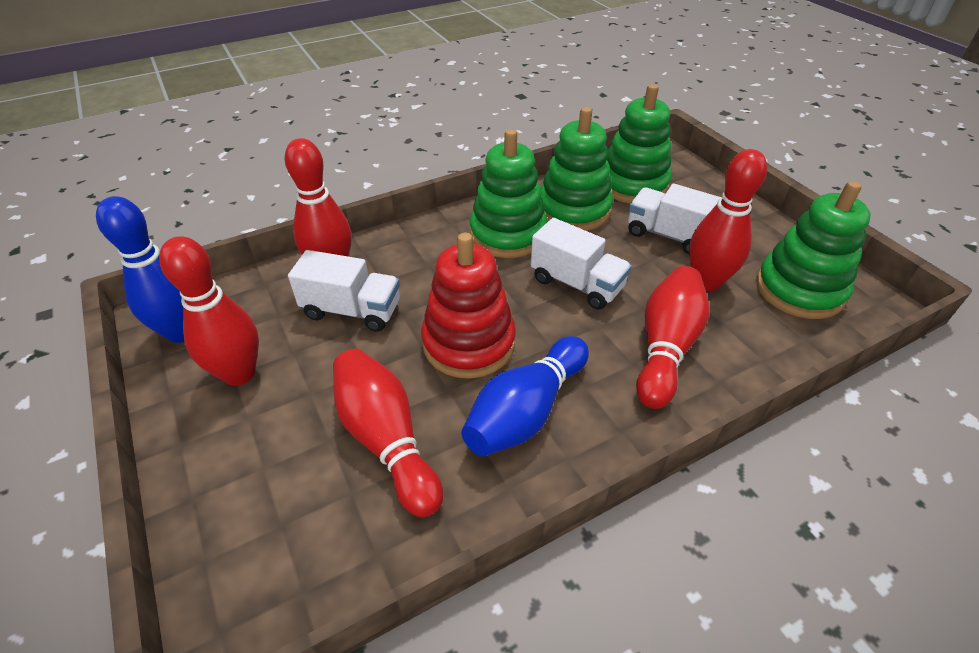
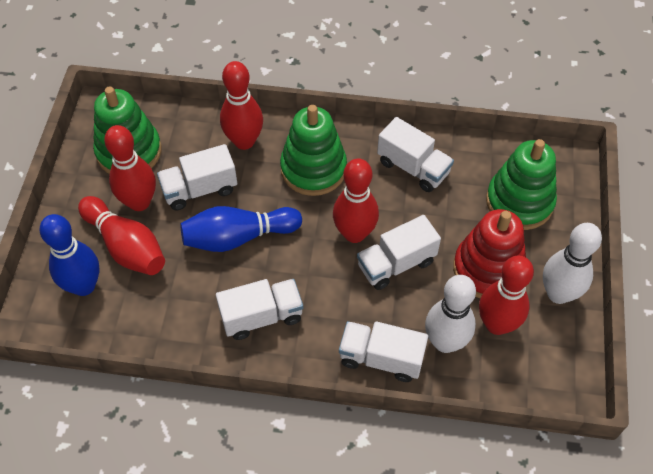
green stacking toy: [470,129,547,258] [541,107,613,231] [607,84,672,204] [756,181,871,319] = 4 -> [93,86,162,174] [280,105,347,196] [486,139,557,230] = 3
white bowling pin: none = 0 -> [425,275,476,353] [543,223,602,304] = 2
white truck: [288,250,400,332] [531,218,632,310] [628,184,721,254] = 3 -> [157,144,237,210] [216,279,303,340] [339,321,428,382] [357,215,441,290] [377,117,454,192] = 5

